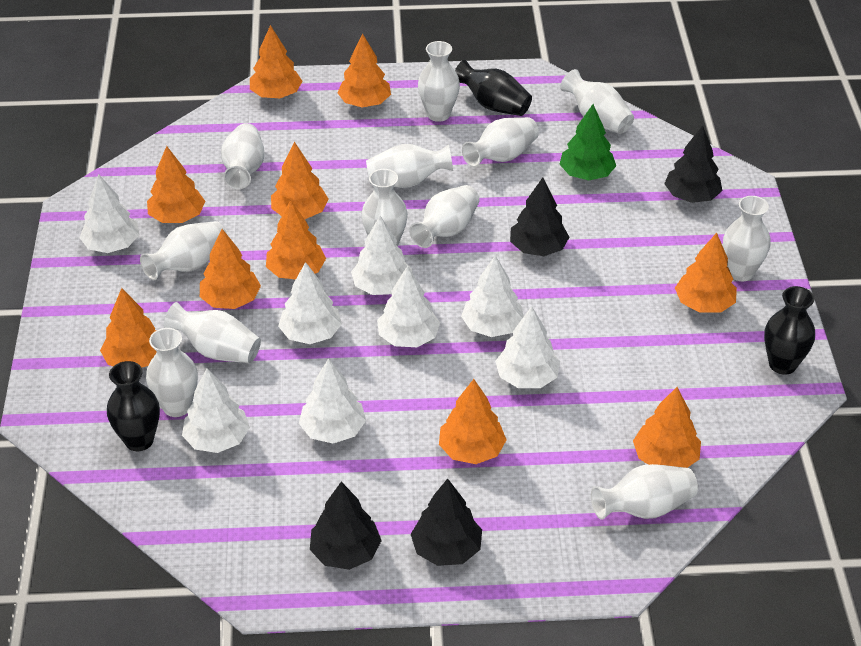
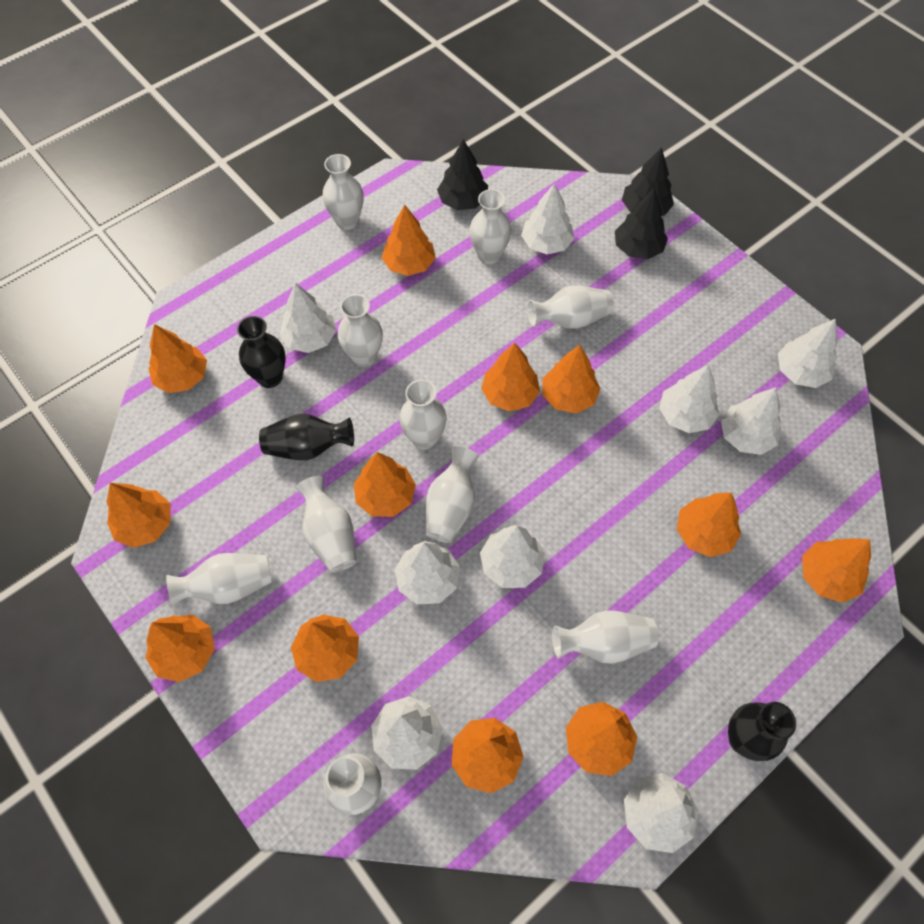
black tree: [310,482,382,570] [411,479,482,566] [510,178,569,256] [664,126,722,203] = 4 -> [437,139,488,210] [615,188,668,259] [622,147,674,216] = 3
green tree: [559,104,616,180] = 1 -> none = 0
orange tree: [100,288,157,367] [147,146,205,223] [200,229,261,309] [250,25,303,98] [266,200,326,279] [271,142,329,219] [337,33,391,107] [439,379,507,464] [633,387,701,468] [675,233,737,313] = 10 -> [107,483,171,548] [146,615,215,682] [148,324,207,393] [291,614,359,682] [354,452,416,517] [382,205,436,276] [452,718,524,793] [481,343,540,411] [542,345,601,413] [566,702,637,776] [677,492,741,557] [802,538,871,603] = 12
white tree: [79,174,140,253] [182,368,250,453] [278,262,342,344] [299,358,366,443] [351,216,412,295] [377,266,440,347] [461,255,524,337] [495,306,560,388] = 8 -> [279,283,336,353] [372,696,443,770] [395,541,460,604] [480,525,545,588] [521,183,574,254] [624,773,698,853] [659,365,719,433] [721,387,781,455] [778,319,838,388] = 9
white vase: [140,221,227,280] [146,328,198,417] [164,302,261,363] [221,123,264,189] [361,169,408,246] [366,144,453,188] [409,185,480,248] [418,41,460,122] [462,117,539,167] [560,69,634,134] [591,464,698,520] [723,196,771,281] = 12 -> [166,553,272,606] [295,476,356,573] [323,154,364,230] [323,753,381,815] [338,294,383,367] [399,380,447,450] [426,446,479,543] [469,189,511,264] [527,286,614,329] [552,610,658,664] = 10

